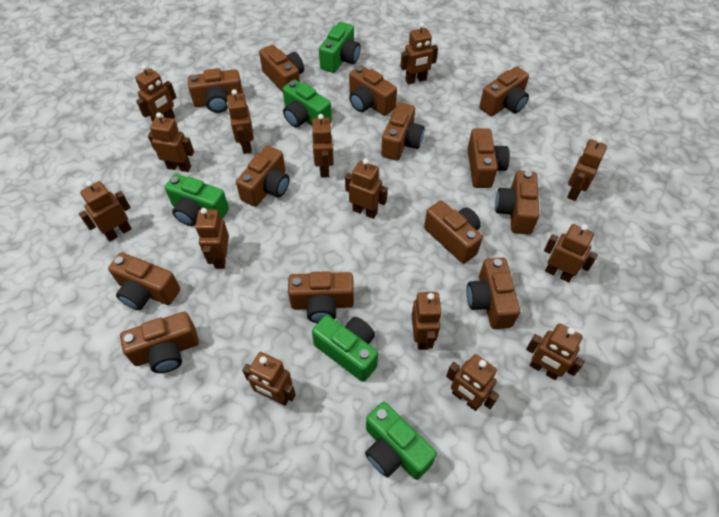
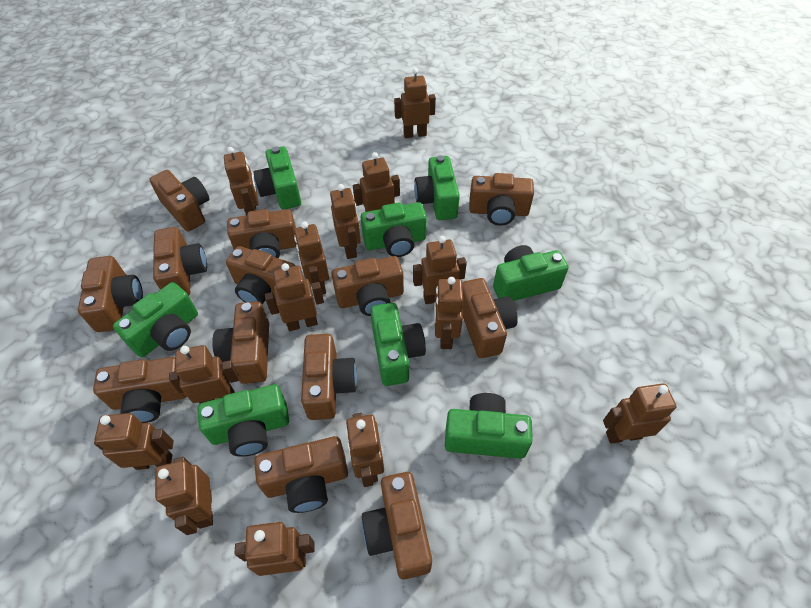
green camera: [165,174,229,226] [282,80,332,128] [312,315,378,382] [319,22,361,73] [365,402,437,480] = 5 -> [113,282,198,357] [197,384,289,457] [253,146,301,210] [361,202,427,257] [371,303,426,386] [414,155,460,220] [445,393,533,459] [493,245,569,301] = 8

